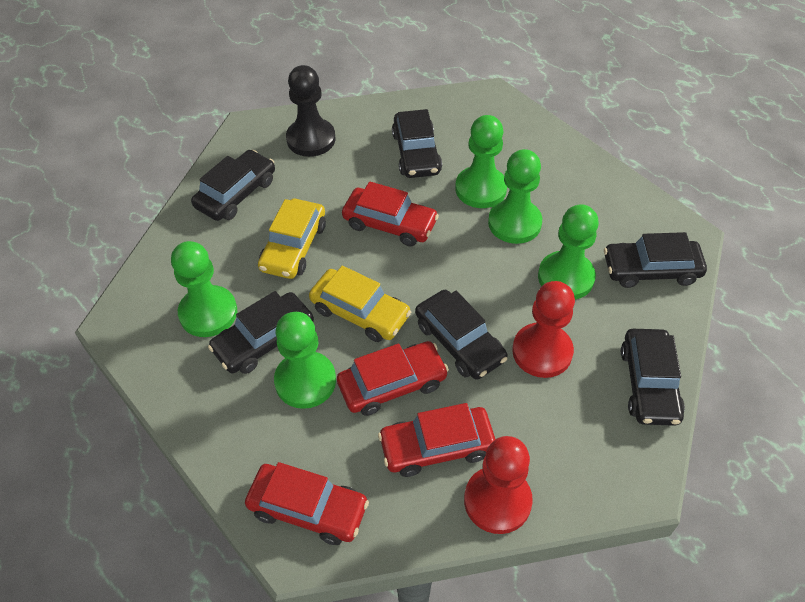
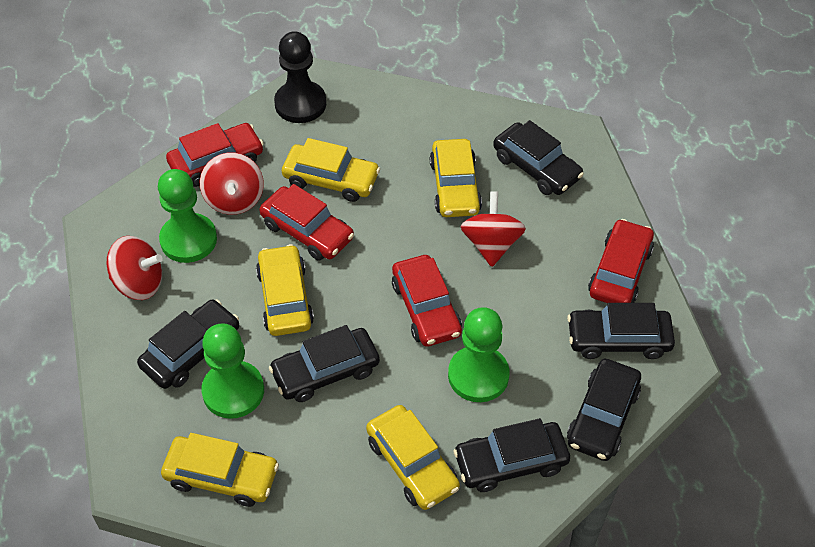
green pawn: [171,241,237,337] [274,312,336,409] [455,115,507,208] [488,149,542,244] [538,204,599,300] = 5 -> [158,169,217,263] [202,323,264,419] [448,307,510,402] = 3
red pawn: [464,436,533,534] [512,281,575,378] = 2 -> none = 0
red spinning top: none = 0 -> [107,236,163,300] [200,152,264,215] [461,191,526,267] = 3
yellow car: [258,199,326,279] [309,266,411,342] = 2 -> [161,433,279,507] [256,244,314,336] [282,138,380,202] [366,405,460,510] [430,139,482,217] = 5

